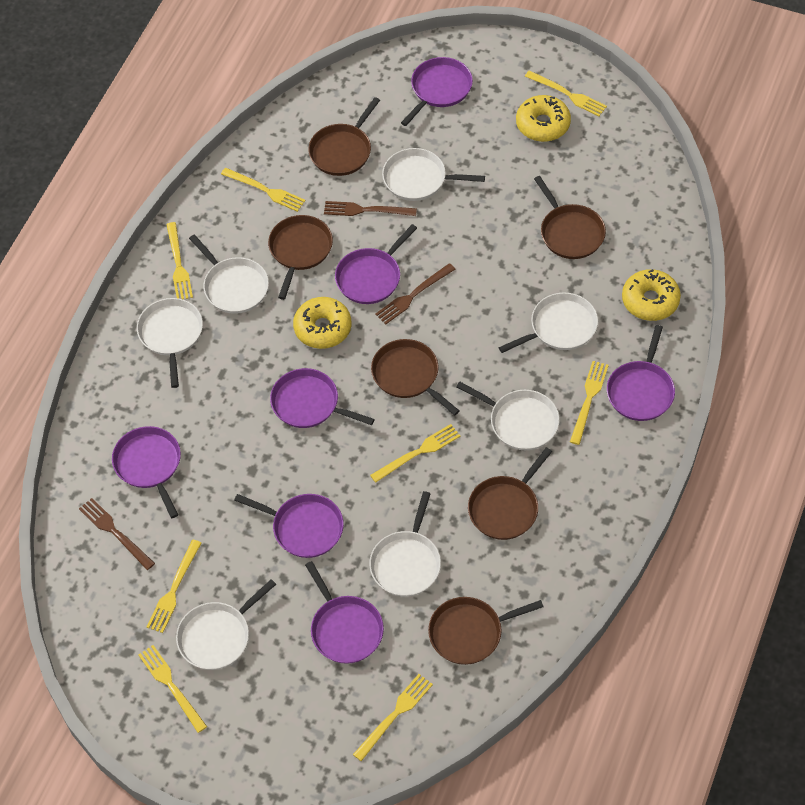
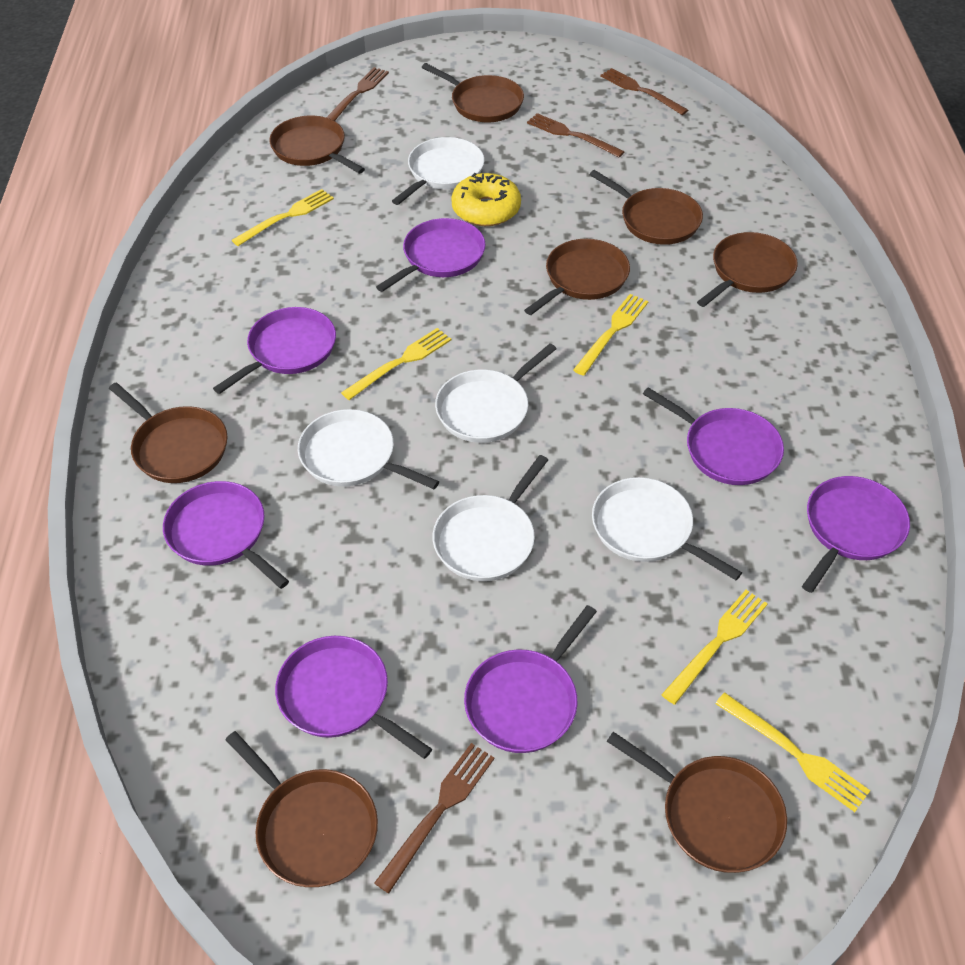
brown fork: [79,498,155,570] [324,201,417,216] [375,263,455,324] = 3 -> [326,67,389,121] [374,743,495,893] [527,113,625,157] [600,68,688,115] = 4
brown pan: [268,215,333,300] [308,97,380,176] [371,339,460,415] [428,597,544,665] [468,447,552,540] [534,176,606,259] = 6 -> [109,383,227,483] [225,731,378,887] [269,116,365,174] [422,63,524,122] [524,239,630,315] [589,170,703,245] [607,732,787,873] [697,232,798,307] = 8
white pan: [137,298,203,388] [176,579,276,670] [189,235,269,314] [369,491,441,597] [382,148,485,201] [456,382,560,450] [498,293,598,353] = 7 -> [298,409,439,489] [392,137,484,205] [433,455,548,581] [435,343,557,443] [592,477,742,580] = 5
yellow donut: [293,297,351,349] [516,95,571,142] [622,269,681,321] = 3 -> [451,173,521,226] = 1
yellow fork: [138,645,207,733] [147,540,201,633] [166,222,193,299] [221,168,305,212] [353,674,433,761] [370,424,460,483] [525,70,607,117] [570,361,609,445] = 8 -> [232,189,334,246] [341,328,451,400] [573,294,649,376] [661,590,768,705] [715,692,870,812] = 5

